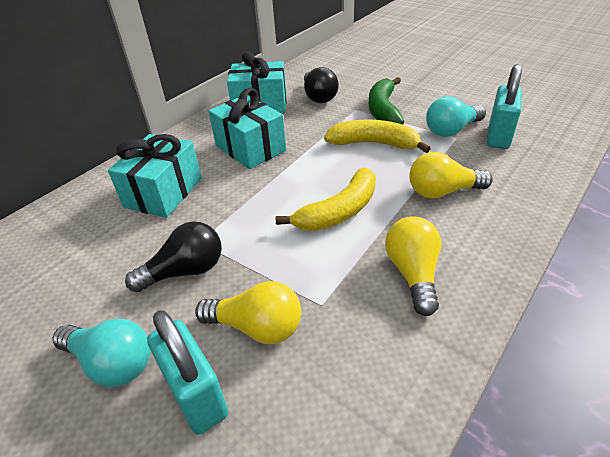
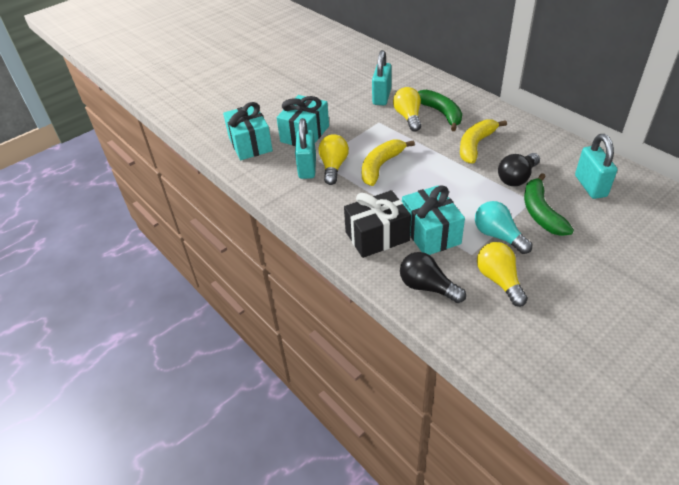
black gift: none = 0 -> [344,190,411,258] = 1
green banana: [369,77,404,125] = 1 -> [418,90,462,131] [524,173,574,236] = 2
turquoise light bulb: [53,319,150,387] [426,96,486,137] = 2 -> [475,201,533,254] = 1
turquoise padlock: [147,310,228,434] [487,64,522,149] = 2 -> [295,118,316,179] [372,50,392,105] [575,134,617,199] = 3

